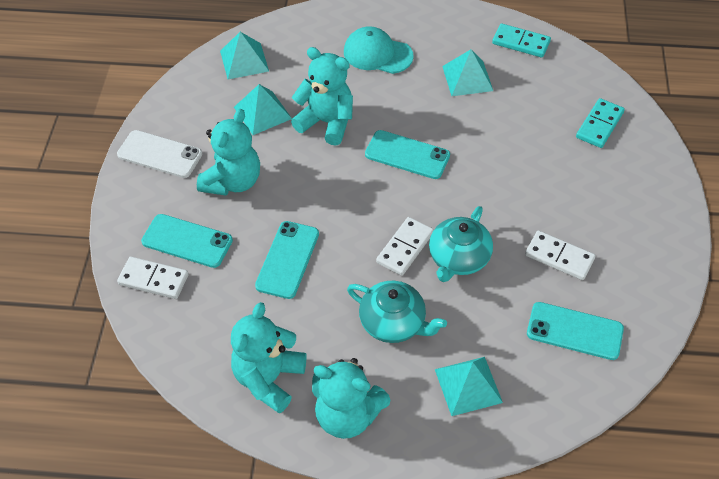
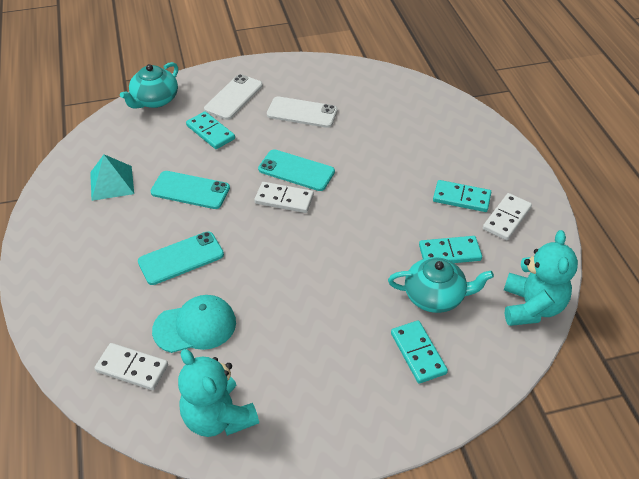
turquoise domino: [492,23,551,58] [576,98,625,148] = 2 -> [186,112,235,149] [391,321,448,384] [419,236,482,263] [433,180,491,212] = 4
turquoise phone: [141,214,233,268] [255,221,319,299] [365,130,450,179] [527,302,624,360] = 4 -> [138,231,224,285] [151,171,230,209] [258,149,335,191] = 3
turquoise pyramid: [220,32,269,79] [234,84,292,135] [435,357,503,416] [442,49,493,96] = 4 -> [90,154,134,201] = 1
turquoise teddy bear: [197,109,260,196] [231,302,306,414] [291,47,353,145] [312,358,390,439] = 4 -> [178,349,259,437] [504,230,578,326] = 2
white phone: [117,130,202,178] = 1 -> [204,74,263,120] [267,96,337,128] = 2

